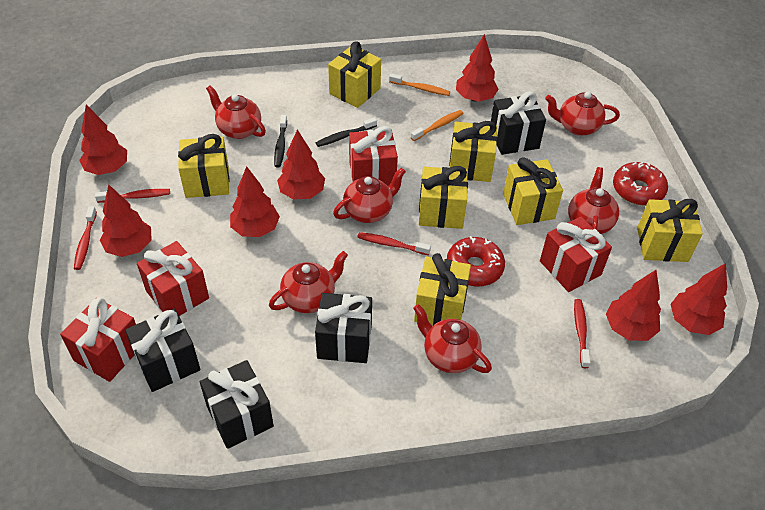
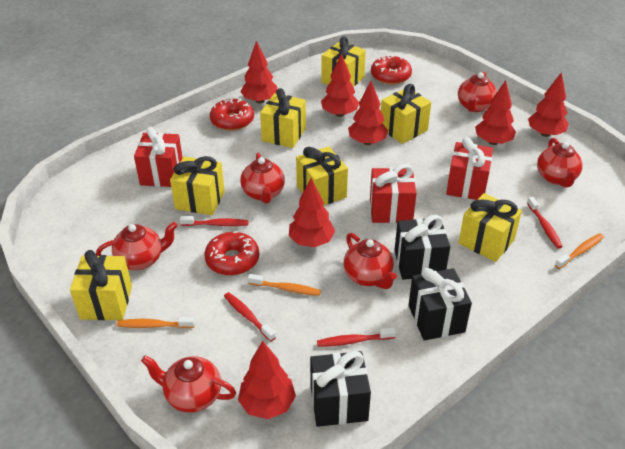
black gift: [125,308,201,392] [200,360,274,449] [315,293,372,363] [491,91,546,155] = 4 -> [310,351,371,427] [394,215,450,280] [408,268,472,341] = 3
black toothbrush: [274,115,287,167] [316,117,377,147] = 2 -> none = 0
orange toothbrush: [389,73,450,96] [411,110,464,141] = 2 -> [117,317,195,328] [248,274,321,296] [555,233,604,269] = 3
red donut: [447,236,505,287] [613,162,668,206] = 2 -> [204,231,259,276] [210,98,254,131] [371,55,412,85] = 3
red gift: [60,297,136,382] [137,241,209,316] [349,126,398,186] [540,216,612,292] = 4 -> [134,127,183,187] [370,164,417,223] [446,137,493,200] = 3

